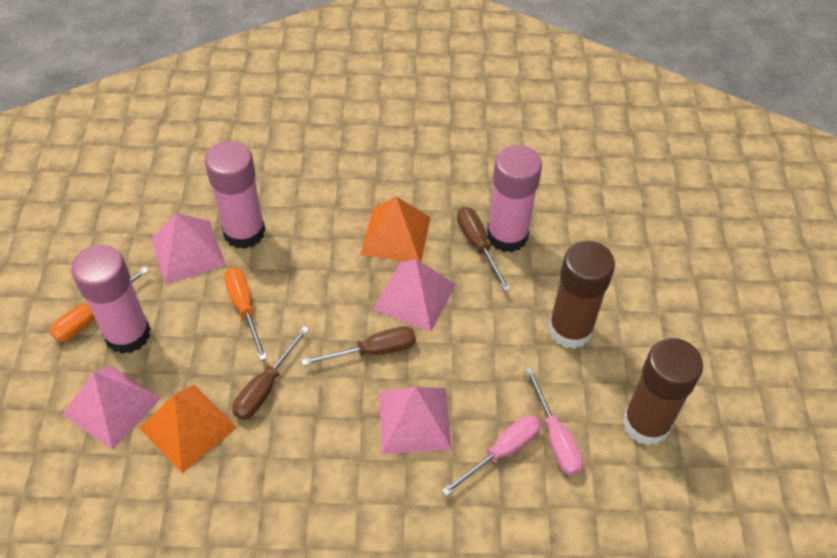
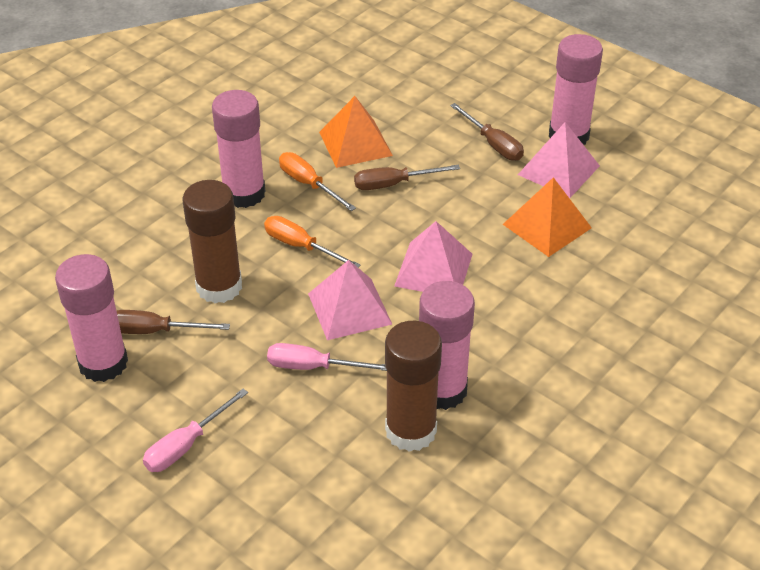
pink glue stick: [71,245,151,354] [205,141,265,249] [487,145,542,252] = 3 -> [55,254,128,382] [212,90,266,208] [419,281,475,410] [549,34,603,145] = 4
pink pyramid: [62,365,161,450] [151,213,226,285] [373,259,456,332] [379,387,452,454] = 4 -> [308,260,392,340] [394,221,472,292] [518,122,600,198] = 3

